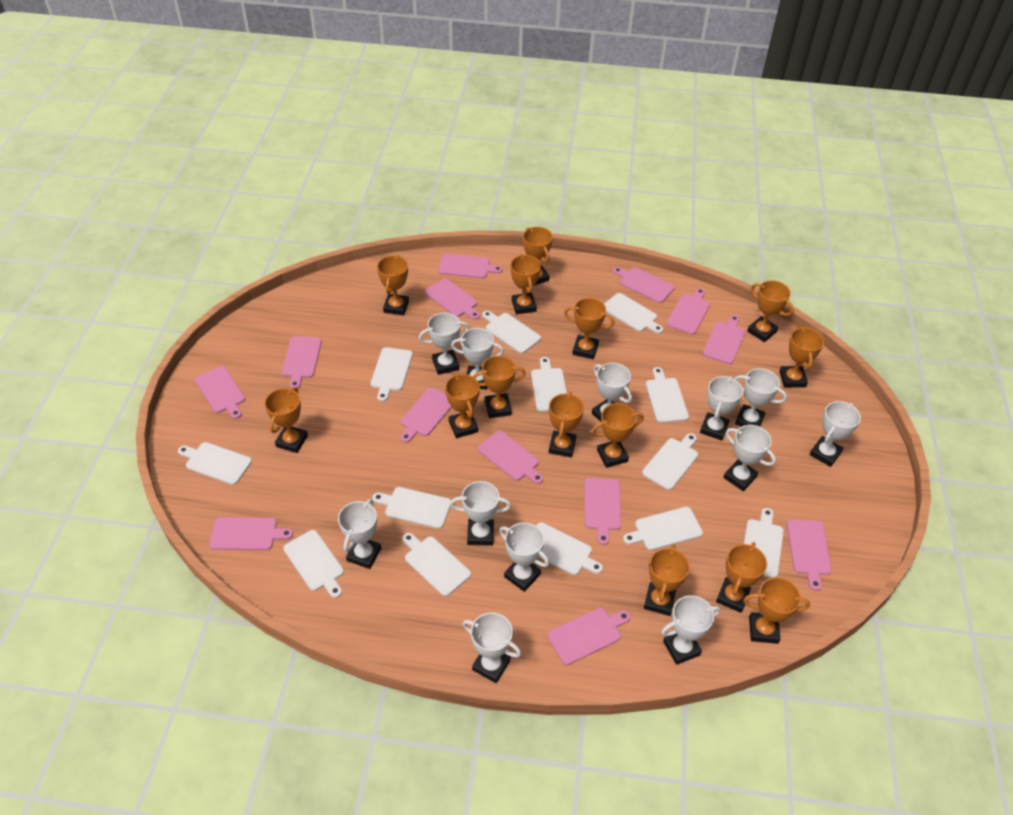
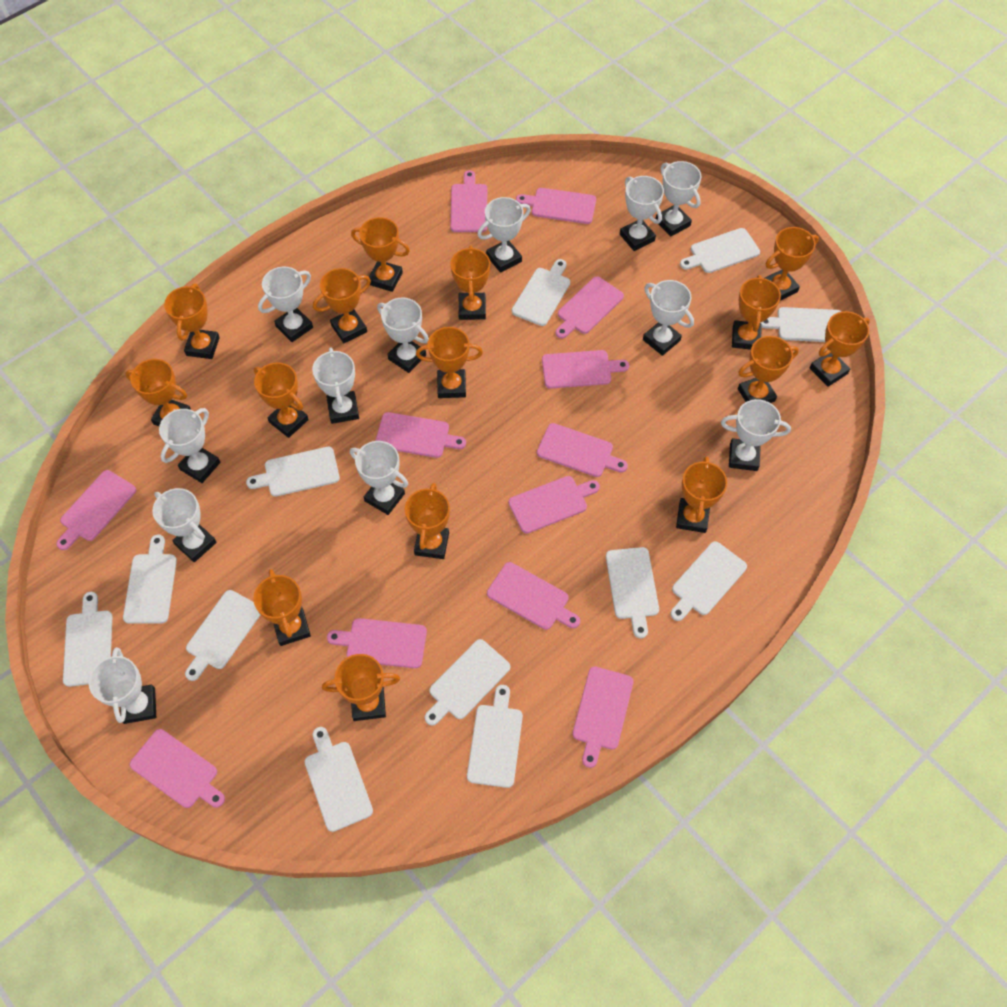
orange trophy: [264,387,308,453] [377,255,409,315] [445,373,480,438] [473,356,526,418] [510,254,541,314] [523,227,553,285] [549,392,584,457] [564,298,615,359] [591,403,644,468] [644,545,690,616] [716,542,767,613] [743,577,810,644] [747,280,794,342] [779,326,824,388] = 14 -> [125,359,191,426] [164,284,220,359] [253,569,311,646] [254,362,309,438] [313,268,371,343] [322,654,400,721] [351,217,410,292] [405,483,450,559] [416,327,483,398] [450,246,490,320] [676,456,727,533] [732,275,781,350] [738,336,799,403] [765,227,819,301] [810,311,870,387] = 15
pink cutting board: [195,366,245,419] [209,517,293,550] [282,336,322,389] [401,388,452,443] [425,278,480,320] [438,254,503,279] [478,431,544,484] [547,608,630,665] [584,478,621,545] [613,267,675,303] [667,288,710,335] [703,315,746,364] [787,519,832,591] = 13 -> [56,470,136,550] [130,729,225,808] [327,618,427,668] [375,412,466,458] [450,170,487,232] [487,562,580,630] [509,476,600,534] [516,188,596,224] [537,423,628,477] [542,350,629,389] [555,276,624,339] [572,666,633,768] = 12
white cutting board: [178,442,252,485] [283,530,344,598] [370,347,413,402] [372,487,451,529] [402,533,471,596] [482,311,541,354] [531,357,567,412] [536,522,603,575] [604,293,663,334] [623,507,703,550] [642,433,698,490] [646,367,689,423] [744,508,784,578] = 13 -> [63,592,113,687] [123,534,177,624] [185,590,260,681] [246,447,340,497] [305,727,373,832] [425,639,510,726] [467,685,523,788] [512,259,570,326] [606,547,659,638] [670,541,747,621] [680,228,760,273] [761,307,842,342] = 12

